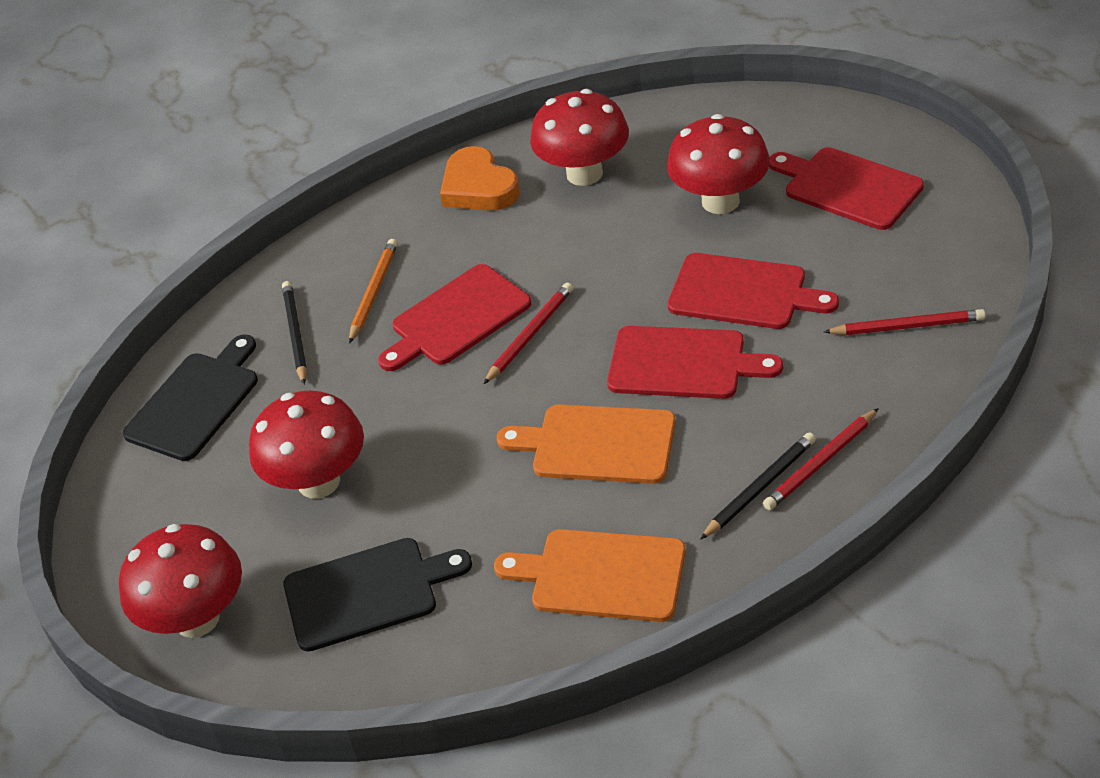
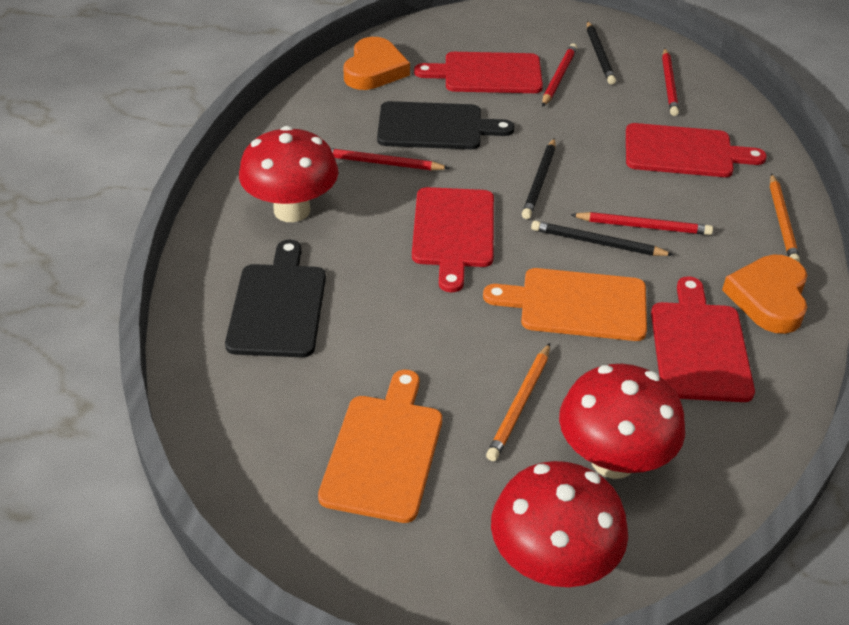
black pencil: [282,281,307,384] [700,432,816,540] = 2 -> [522,138,555,219] [531,221,673,256] [587,21,616,85] = 3
orange heart: [440,146,520,210] = 1 -> [343,37,410,90] [722,255,808,334] = 2
orange pencil: [349,239,398,344] = 1 -> [486,343,550,461] [770,173,800,262] = 2
red mushroom: [119,524,242,638] [249,391,364,498] [530,89,629,186] [667,114,770,214] = 4 -> [239,126,339,222] [491,461,628,587] [559,364,685,479] = 3
red pencil: [484,283,573,384] [763,408,879,510] [824,309,986,335] = 3 -> [331,148,450,171] [542,43,577,107] [570,212,713,235] [662,48,679,116] = 4

